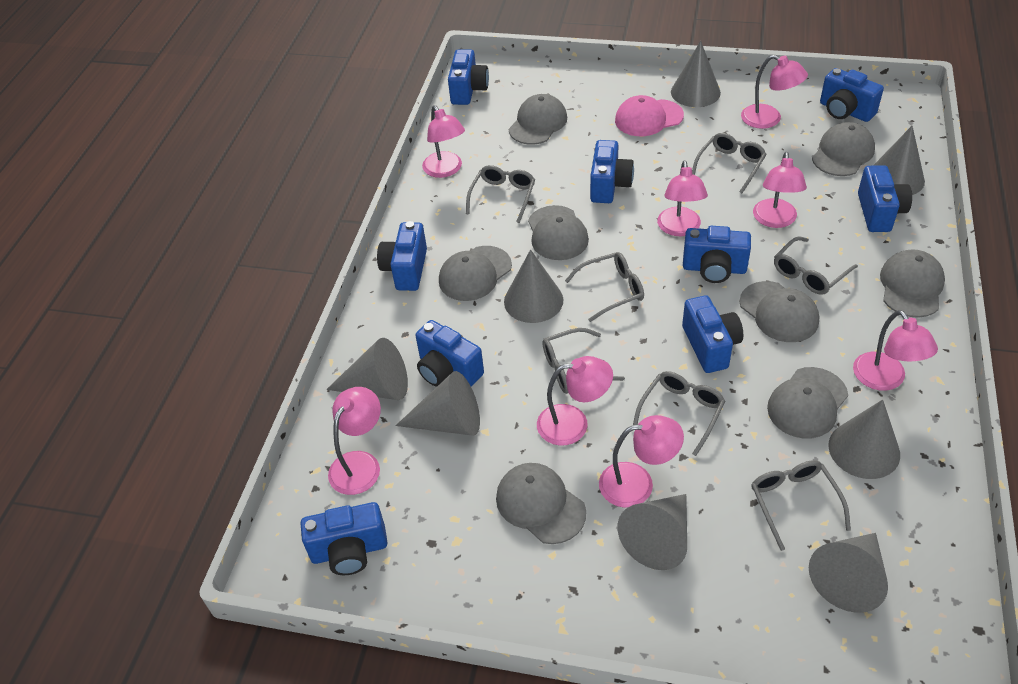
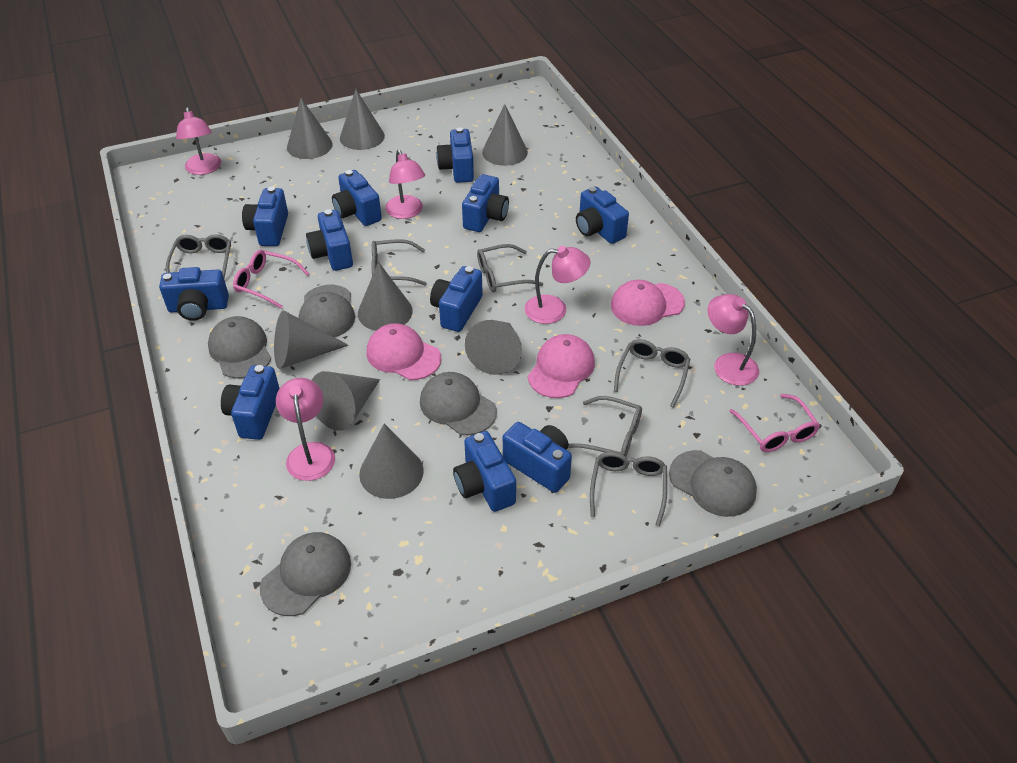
blue camera: [300,502,388,575] [377,221,427,291] [415,320,484,387] [448,49,489,105] [590,140,634,203] [682,295,743,373] [683,226,751,283] [820,68,884,122] [858,165,912,232] = 9 -> [159,267,229,321] [221,365,280,440] [242,187,288,246] [306,209,353,271] [332,170,382,226] [430,266,483,332] [436,127,474,183] [453,431,516,512] [462,174,509,232] [503,422,572,493] [576,186,629,244] = 11
grey cap: [439,246,512,301] [496,463,586,544] [509,94,567,145] [528,205,589,260] [739,281,819,342] [767,367,848,439] [812,122,875,176] [880,249,945,318] = 8 -> [208,316,271,379] [260,532,351,616] [299,285,355,337] [420,372,497,435] [669,450,757,517] = 5
grey glasses: [466,165,535,223] [542,328,625,394] [565,252,644,322] [633,371,725,456] [692,133,766,193] [751,460,851,551] [774,236,858,295] = 7 -> [166,234,231,278] [371,239,427,286] [477,244,543,292] [568,396,642,456] [590,452,667,526] [614,339,691,408] = 6
pink cap: [615,95,684,136] = 1 -> [366,323,441,380] [528,334,595,398] [611,280,685,326] = 3
pink glasses: none = 0 -> [233,250,309,308] [729,394,820,452] = 2
pink lamp: [328,387,381,495] [422,105,465,178] [537,356,613,445] [599,415,684,508] [657,161,708,236] [741,55,808,129] [753,152,807,228] [853,310,938,391] = 8 -> [176,107,221,175] [276,378,335,481] [385,150,425,219] [524,246,590,324] [708,294,759,386] = 5

